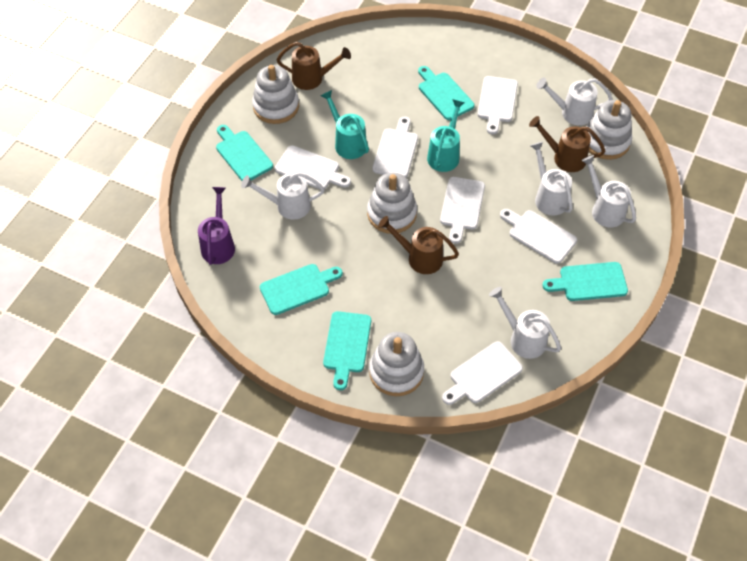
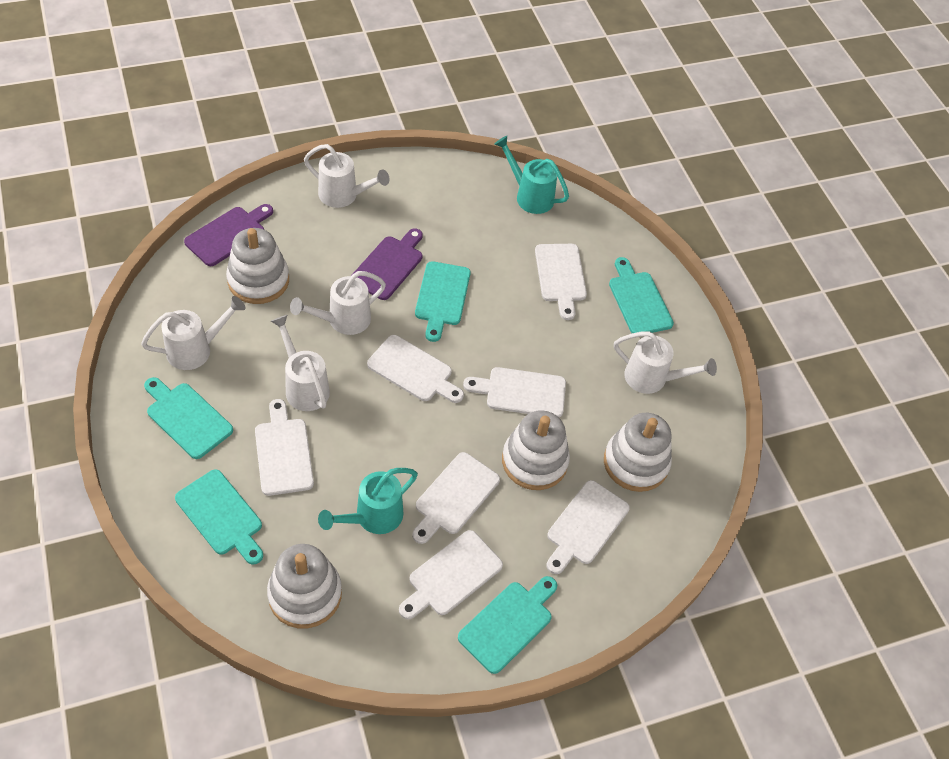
brown watering can: [277,42,351,90] [378,216,459,274] [529,116,605,172] = 3 -> none = 0
purple cutting board: none = 0 -> [184,204,273,266] [351,228,423,300] = 2
purple watering can: [198,187,235,265] = 1 -> none = 0
white cutting board: [275,145,351,190] [372,117,418,177] [440,177,485,244] [442,341,523,405] [477,76,518,134] [500,209,577,264] = 6 -> [255,399,314,496] [367,335,464,403] [399,530,503,619] [412,452,500,544] [463,367,566,417] [535,244,587,320] [547,480,630,574] = 7

